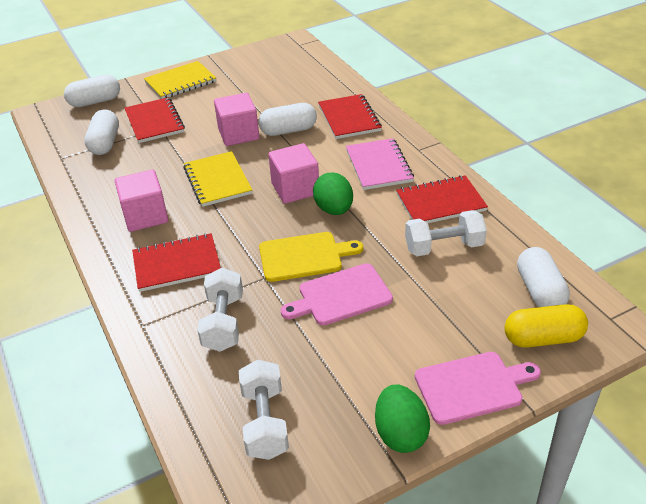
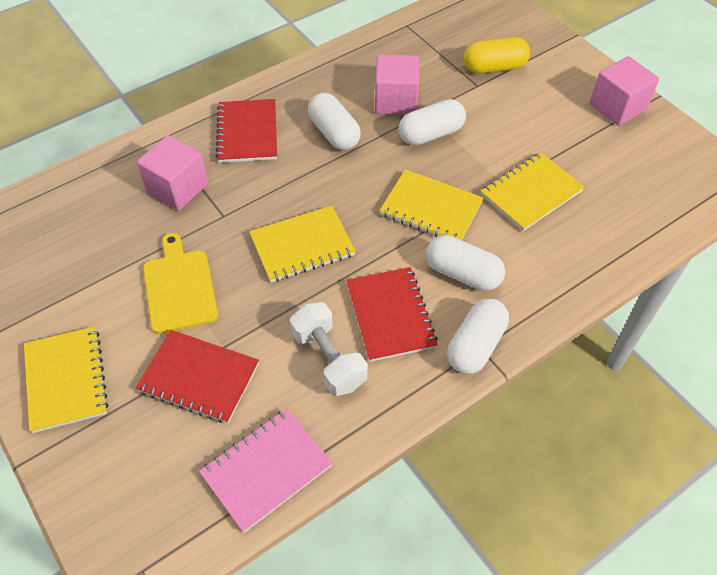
green egg: [313,172,353,215] [375,384,430,453] = 2 -> none = 0
pink cutting board: [280,263,393,326] [415,352,541,425] = 2 -> none = 0
red notebook: [125,97,185,143] [132,233,221,292] [318,94,382,139] [396,175,488,223] = 4 -> [136,330,259,423] [216,99,277,163] [346,267,438,362] = 3
white dumbbell: [197,268,243,352] [239,360,289,460] [405,210,487,256] = 3 -> [290,302,368,396] = 1
yellow notebook: [144,61,216,99] [183,151,252,207] = 2 -> [24,326,108,433] [249,206,356,282] [379,169,484,240] [481,152,585,231] = 4

